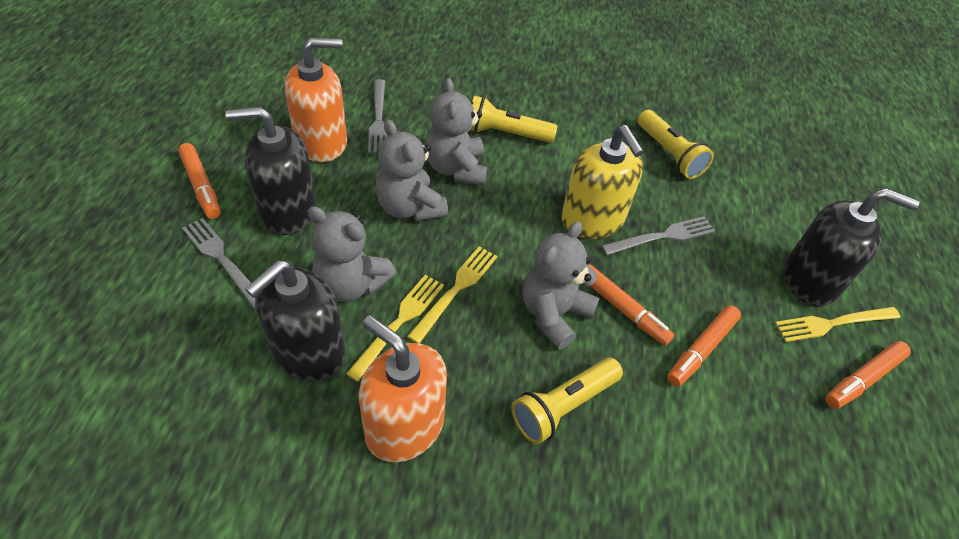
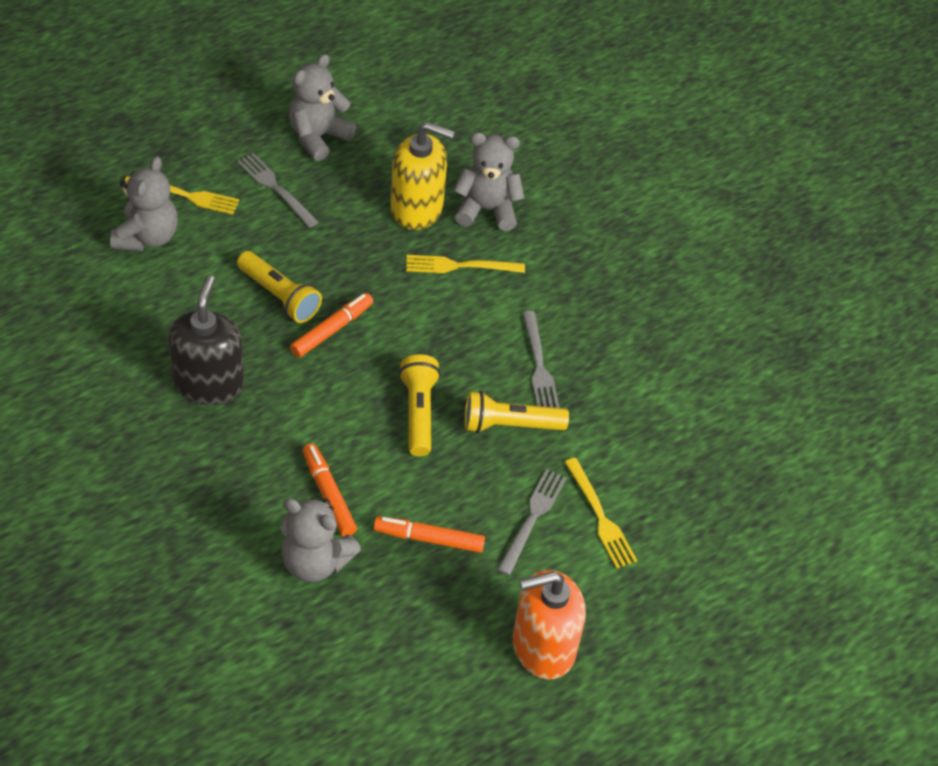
black soap dispenser: [225,106,316,235] [245,260,345,381] [784,188,919,306] = 3 -> [168,275,244,405] = 1
orange marker: [178,143,221,219] [588,264,674,346] [667,305,741,387] [825,341,911,409] = 4 -> [290,293,373,358] [302,443,357,537] [374,516,485,553] = 3
orange soap dispenser: [285,38,347,162] [359,315,447,462] = 2 -> [513,570,586,679] = 1

